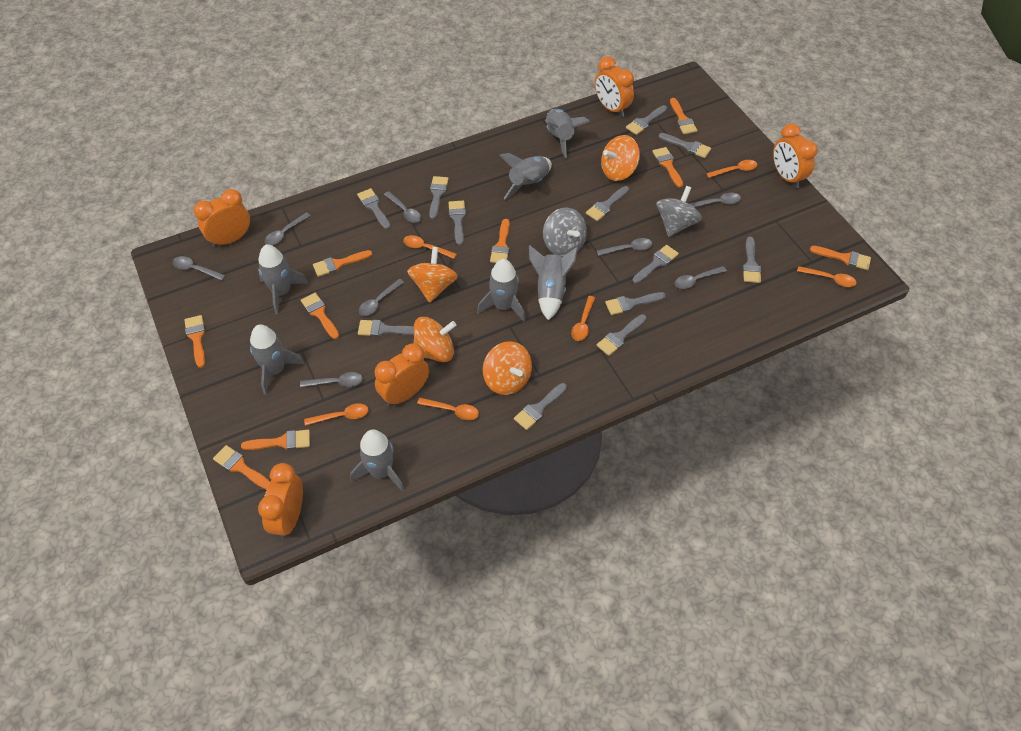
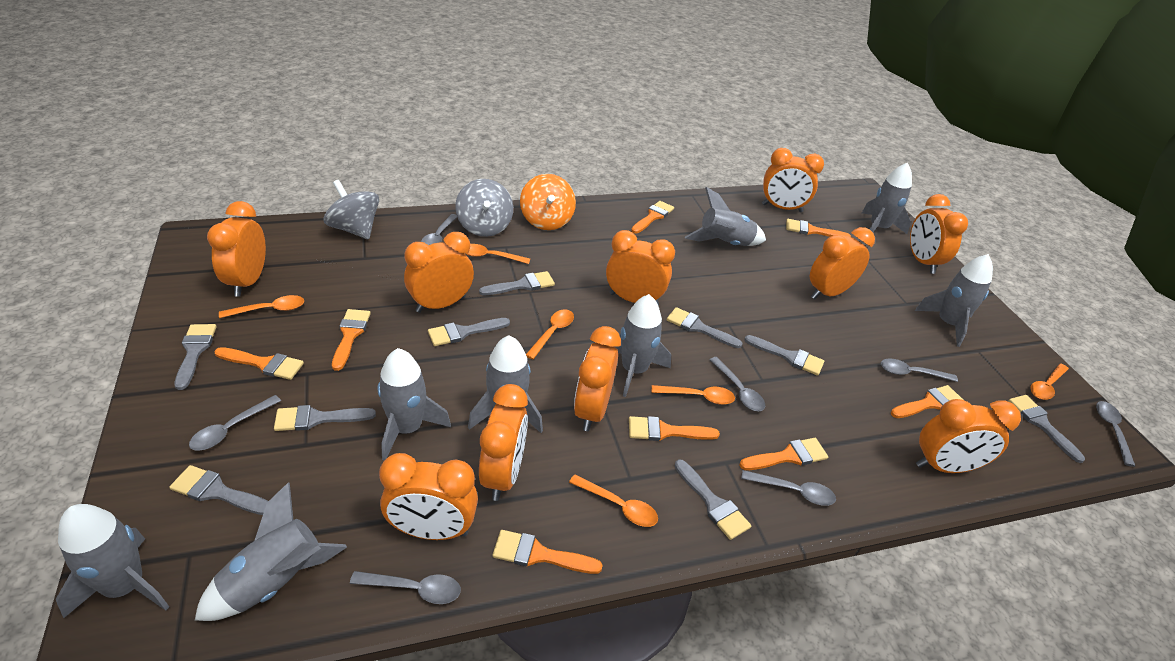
grey brush: [357,188,391,229] [358,320,414,337] [429,176,449,219] [449,200,466,245] [514,383,567,430] [586,186,629,221] [596,314,647,356] [605,292,666,315] [626,105,667,135] [633,245,679,284] [659,133,711,158] [743,237,761,283] = 12 -> [169,465,268,515] [175,324,217,390] [274,405,376,431] [428,318,510,346] [479,271,555,295] [667,307,743,348] [675,459,751,540] [744,335,824,376] [1008,395,1085,463] = 9
grey rocket: [250,324,304,395] [258,244,308,314] [350,430,404,492] [477,259,525,322] [500,153,552,199] [529,245,578,321] [545,109,590,158] = 7 -> [56,504,169,618] [195,483,347,621] [378,348,451,461] [468,335,543,433] [614,294,671,397] [685,187,766,246] [862,163,912,234] [915,254,993,347] = 8
grey spoon: [172,256,226,281] [265,212,310,245] [300,372,363,387] [359,279,404,316] [384,191,421,223] [597,238,652,256] [675,266,727,289] [689,193,741,207] = 8 -> [189,395,281,451] [350,571,461,604] [421,214,457,245] [709,357,765,411] [741,470,836,506] [881,358,958,382] [1096,401,1135,467] = 7
orange brush: [184,315,205,368] [213,445,270,490] [241,430,310,450] [301,292,339,339] [313,250,372,277] [490,219,510,263] [652,147,683,187] [670,98,697,134] [810,246,871,270] = 9 -> [214,347,304,380] [332,309,371,371] [492,530,603,574] [629,416,720,441] [631,201,674,234] [739,438,828,470] [786,219,851,237] [891,385,963,418] = 8
orange clock: [194,189,250,248] [258,463,303,540] [375,343,429,407] [595,56,634,117] [773,123,818,188] = 5 -> [207,201,266,297] [379,453,478,540] [404,232,474,313] [479,384,528,501] [574,326,621,431] [606,230,675,305] [762,148,824,212] [810,227,875,299] [910,194,968,274] [916,399,1021,473] = 10
orange spinning top: [407,247,458,303] [414,317,456,362] [483,341,532,395] [601,135,640,181] = 4 -> [520,174,576,230] = 1

